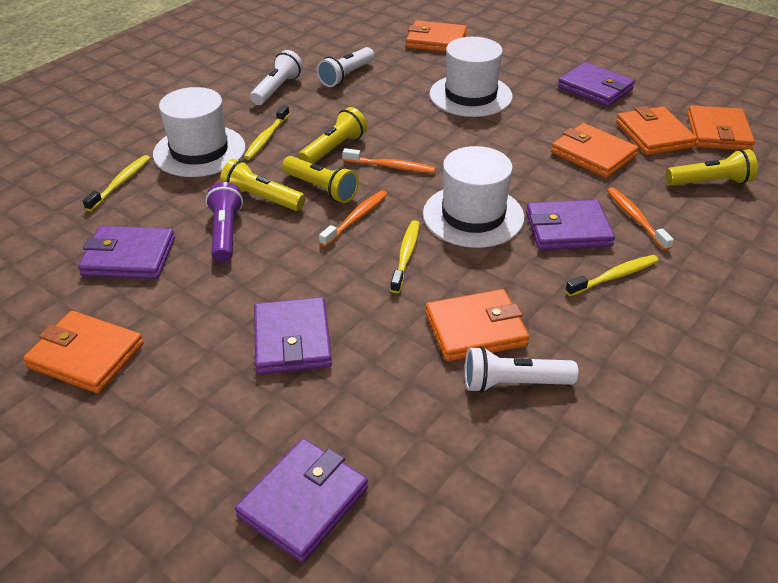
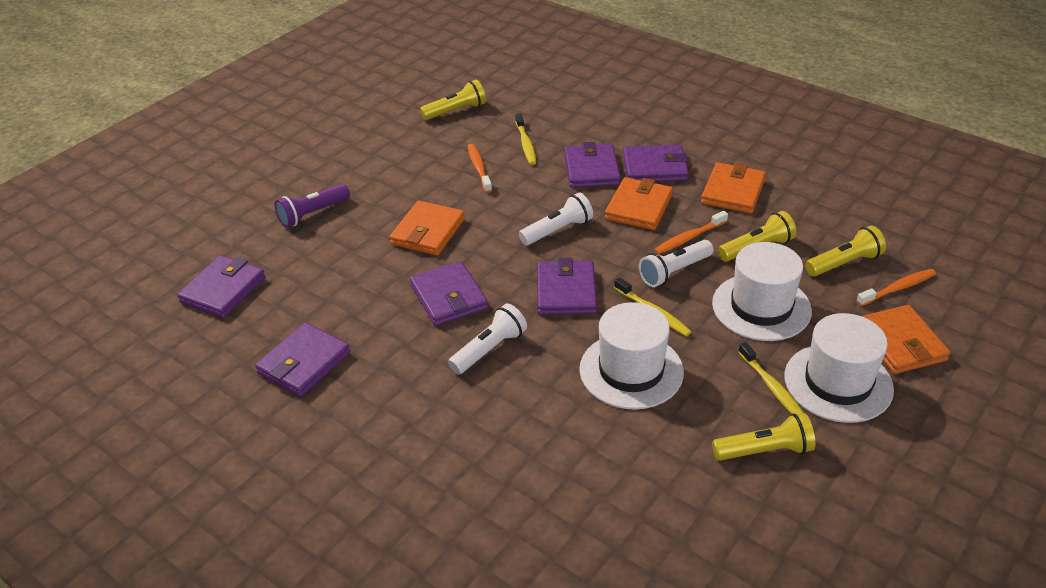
orange wallet: [23,311,143,393] [406,20,467,52] [425,289,529,361] [551,123,638,178] [616,106,697,155] [687,105,755,150] = 6 -> [389,200,465,256] [605,177,673,230] [701,162,766,214] [862,305,950,374] = 4
purple wallet: [78,226,175,279] [235,438,368,563] [254,297,332,374] [526,200,615,250] [558,62,635,107] = 5 -> [177,255,265,318] [255,323,350,397] [410,261,488,326] [537,258,597,315] [564,142,621,188] [623,145,689,182] = 6
yellow toothbrush: [83,155,150,211] [244,105,289,160] [390,220,420,293] [565,255,659,296] = 4 -> [516,113,536,165] [614,277,692,336] [738,342,804,415] = 3

